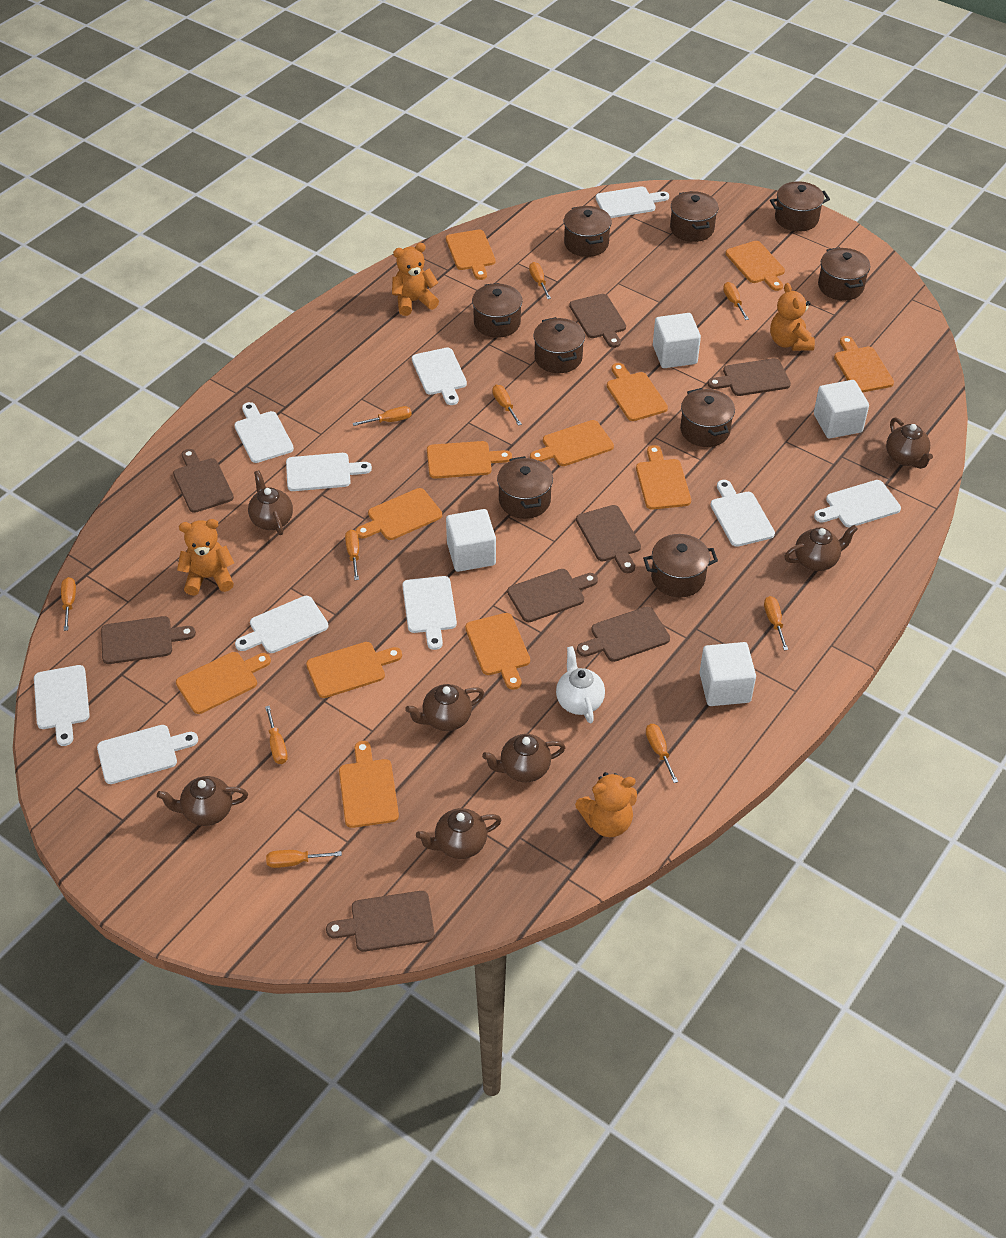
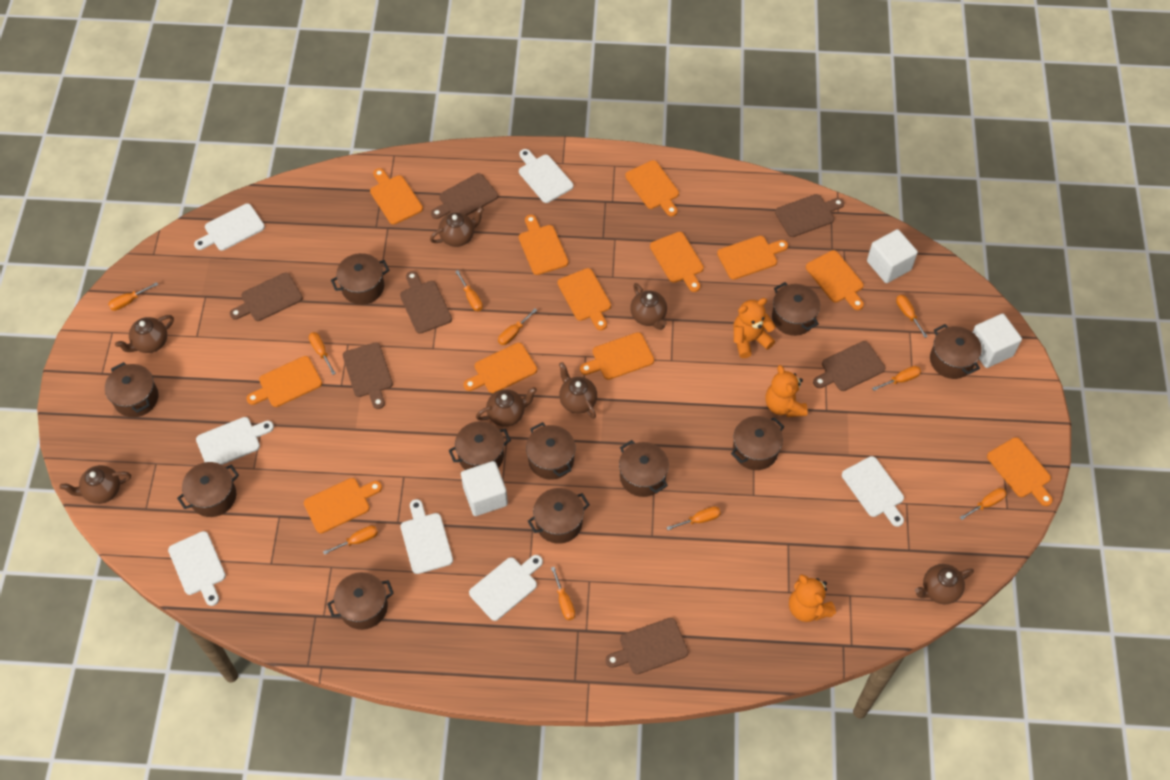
brown cutting board: [101,616,196,664] [173,449,234,513] [326,891,435,952] [507,569,598,622] [569,294,626,348] [576,505,641,573] [577,606,670,662] [708,358,791,396] = 8 -> [230,273,303,321] [343,343,393,409] [400,271,452,334] [431,173,498,219] [605,618,688,674] [775,194,844,237] [813,341,885,391] = 7
brown pot: [472,283,522,338] [497,456,553,519] [534,317,585,373] [564,206,612,257] [643,534,718,597] [670,191,718,242] [680,388,735,447] [770,181,830,232] [818,247,870,300] = 9 -> [105,362,159,417] [177,462,239,517] [327,572,394,630] [331,253,389,305] [449,421,511,470] [526,422,575,480] [528,488,590,544] [619,440,669,497] [731,416,784,470] [772,282,820,336] [930,324,982,379] = 11
orange teddy bear: [177,519,234,596] [392,243,439,316] [575,772,637,837] [770,283,815,351] = 4 -> [733,298,776,358] [765,365,808,417] [789,574,836,622] = 3
white cube: [446,509,496,572] [653,313,701,368] [699,642,756,706] [814,380,869,439] = 4 -> [461,461,508,516] [867,229,918,283] [973,314,1022,368] = 3
white cutting board: [34,665,90,746] [97,725,198,784] [234,402,294,463] [235,596,328,653] [286,453,372,491] [402,576,457,650] [412,347,467,405] [596,187,669,218] [710,480,775,547] [814,480,901,528] = 10 -> [168,531,226,606] [194,204,265,251] [196,417,274,465] [401,499,453,574] [469,555,543,621] [519,149,573,203] [842,456,904,527] = 7
white teapot: [556,646,605,724] = 1 -> none = 0

